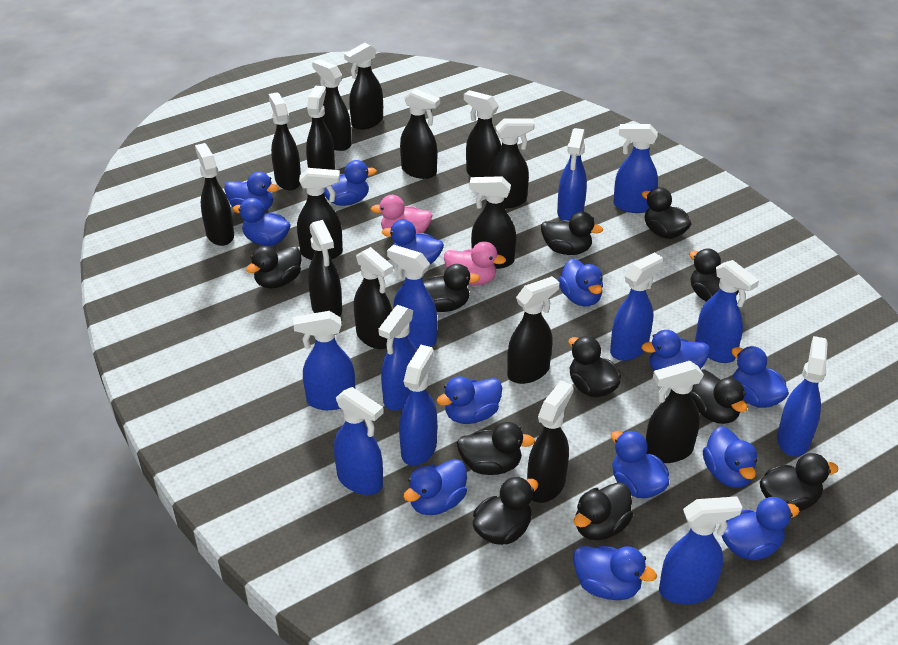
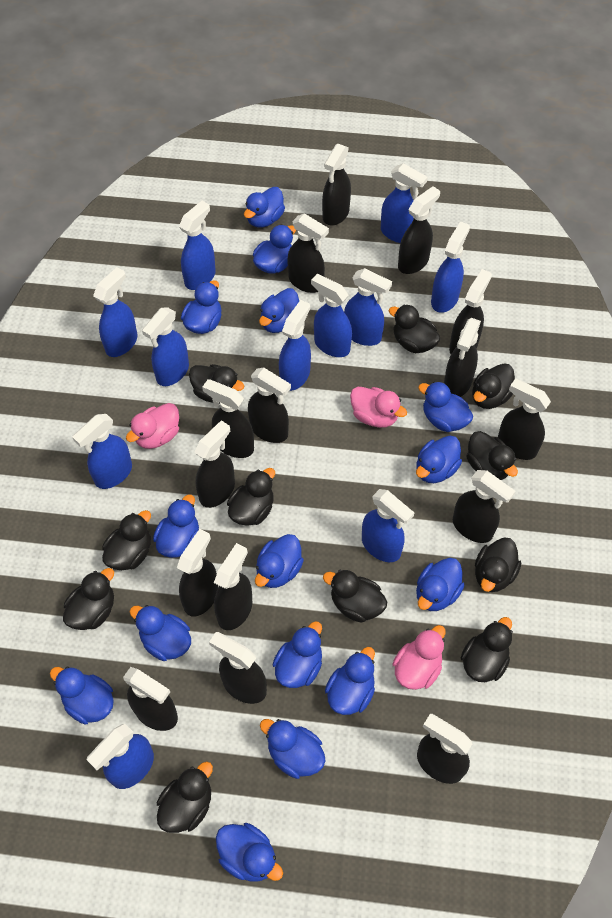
blue duck: [224,172,279,211] [233,198,291,246] [324,160,377,206] [382,220,444,264] [403,459,467,515] [436,377,502,424] [558,259,603,307] [573,545,657,600] [611,431,669,498] [641,330,710,371] [703,426,757,488] [722,497,800,560] [731,346,789,408] = 13 -> [50,667,114,724] [129,605,191,661] [153,495,199,558] [181,280,222,334] [216,823,283,882] [244,187,285,228] [253,224,296,274] [255,534,304,588] [259,288,299,333] [260,719,326,779] [272,621,322,688] [325,647,375,715] [416,436,462,483] [416,558,465,611] [418,381,473,432] = 15
pink duck: [371,195,433,233] [444,241,506,286] = 2 -> [126,403,179,449] [350,387,407,428] [392,625,446,690] = 3

